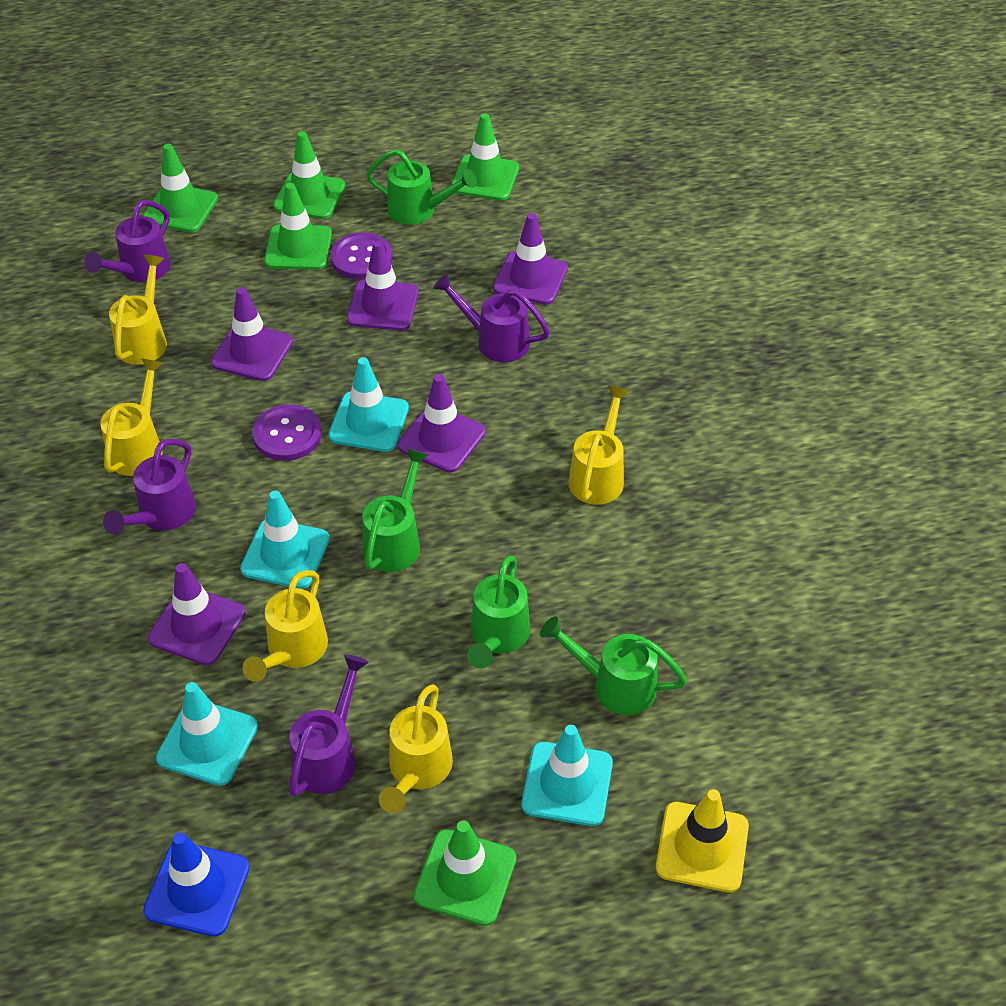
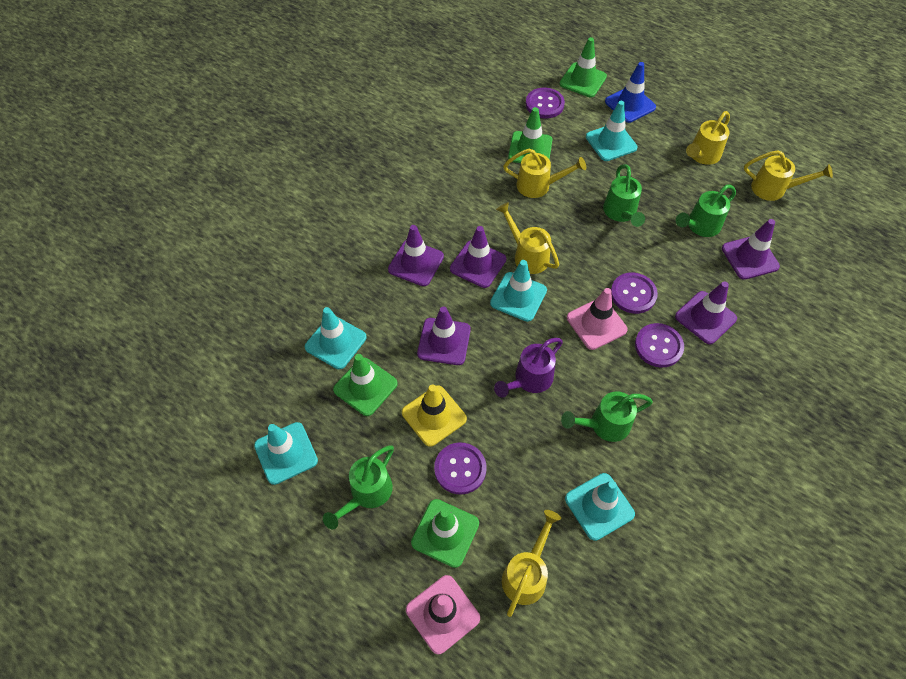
green traffic cone: [143,144,218,232] [264,183,332,270] [273,131,345,219] [414,820,516,926] [451,113,519,200] = 5 -> [333,354,398,416] [411,499,479,568] [508,107,553,163] [560,37,607,97] = 4
pink traffic cone: none = 0 -> [406,575,480,655] [567,288,628,350] = 2
purple button: [252,404,322,461] [330,232,393,280] = 2 -> [434,443,487,494] [526,88,565,118] [611,273,658,314] [635,323,684,368] = 4
purple watering can: [84,200,171,282] [103,439,196,534] [289,654,369,797] [433,273,550,362] = 4 -> [494,338,563,397] = 1
turquoise traffic cone: [156,682,258,786] [240,490,330,589] [328,357,409,452] [522,725,613,826] = 4 -> [254,422,318,485] [305,307,367,369] [490,260,547,322] [565,473,635,541] [586,101,637,161] = 5

